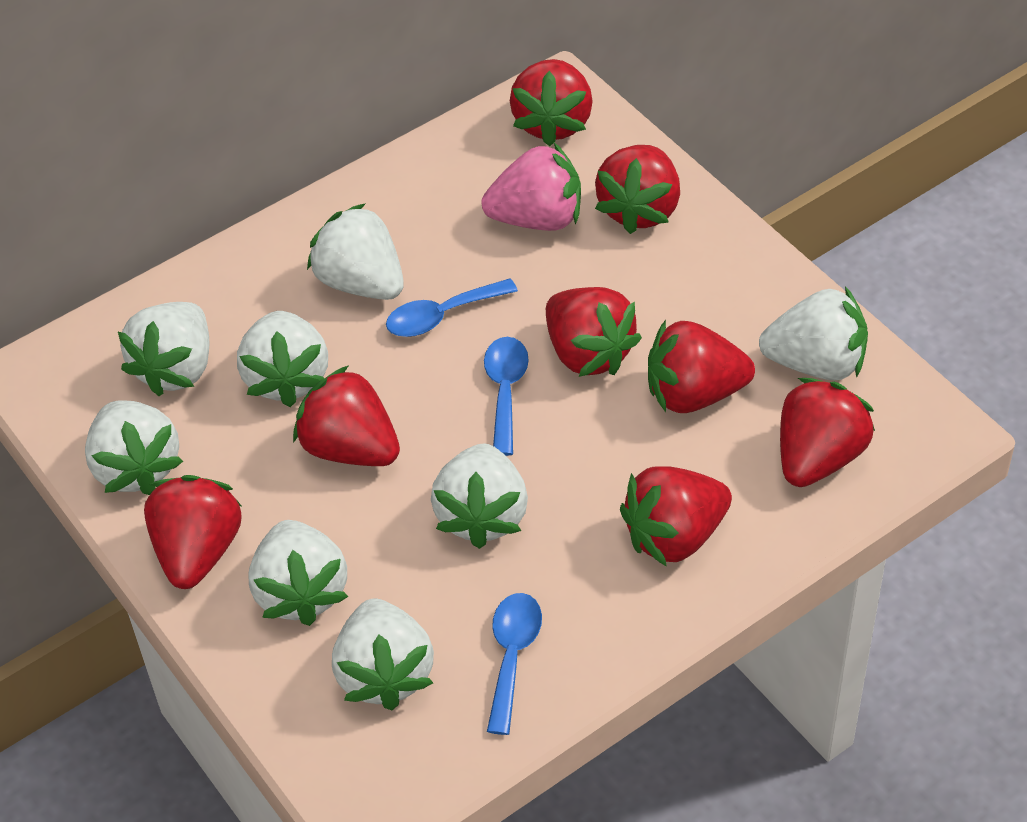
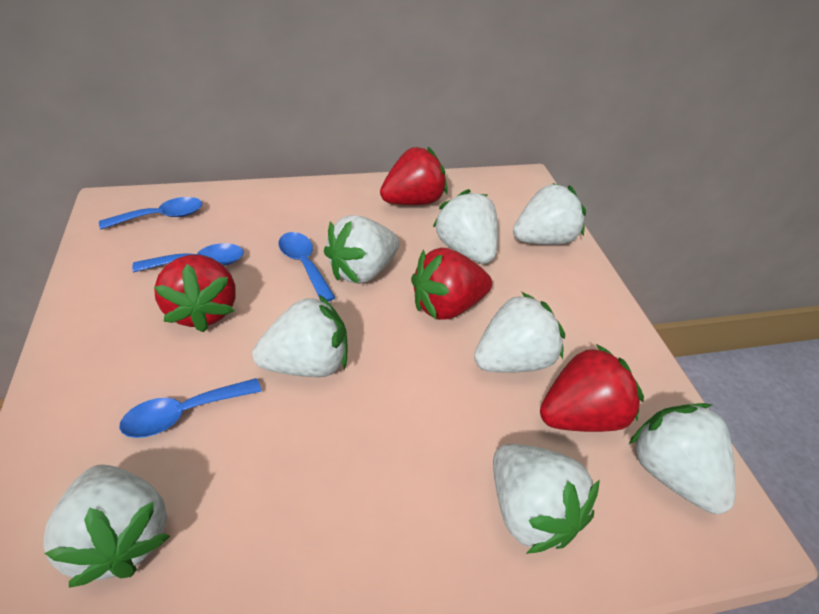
blue spoon: [386,278,518,337] [484,337,529,456] [487,593,542,735] = 3 -> [99,197,202,229] [119,378,262,438] [132,243,244,272] [279,232,336,302] = 4
pink strawberry: [481,143,581,231] = 1 -> none = 0
red strawberry: [144,475,242,589] [293,365,400,466] [510,59,593,146] [546,287,642,377] [595,145,680,234] [620,466,732,567] [648,320,755,413] [780,378,875,487] = 8 -> [154,255,236,333] [380,147,448,205] [411,248,492,320] [540,344,644,432] = 4

